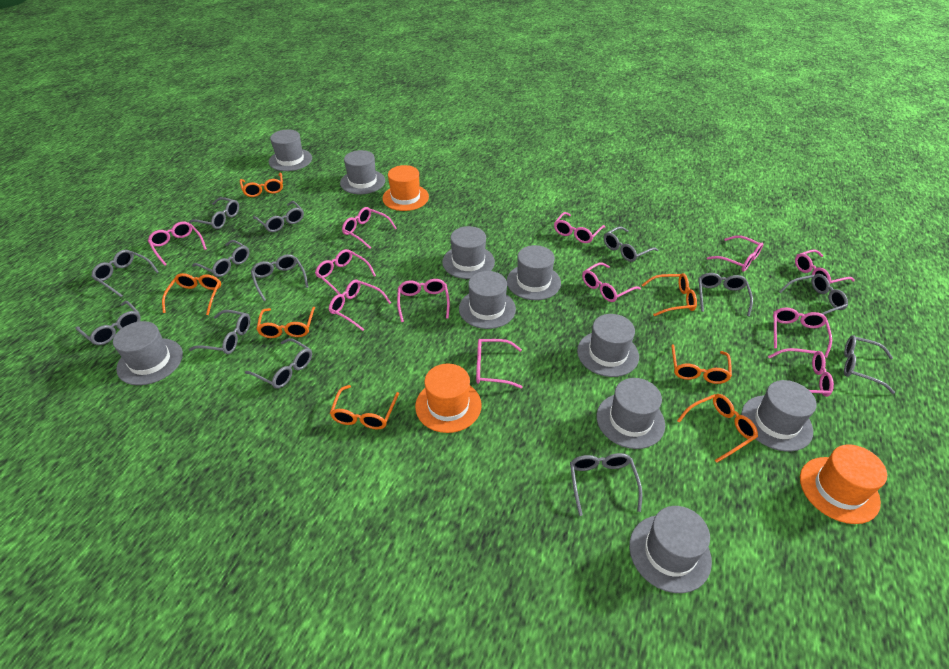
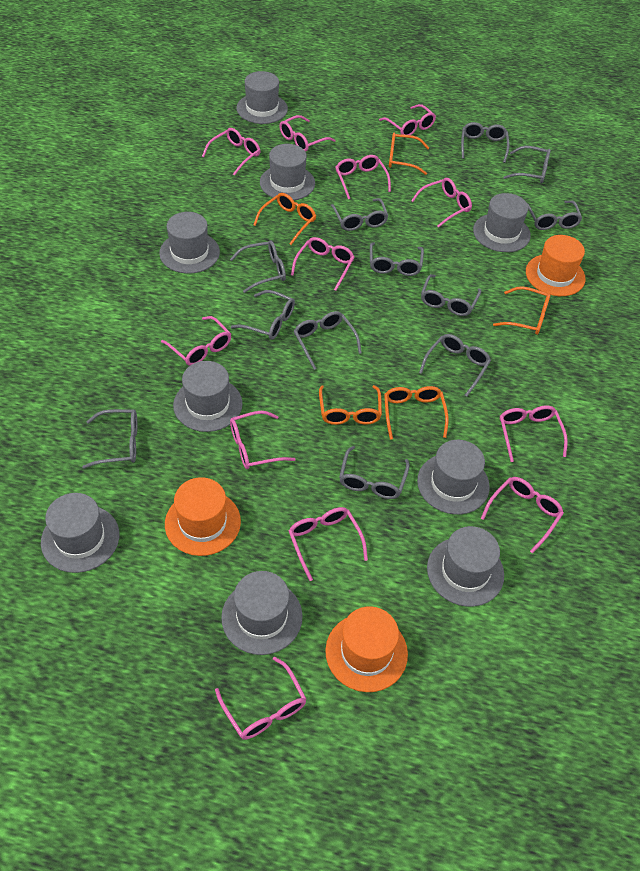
grey glasses: [76,301,141,345] [91,250,159,297] [188,197,239,229] [189,310,251,354] [192,240,249,277] [245,338,312,389] [251,254,308,301] [253,201,304,232] [570,453,643,516] [604,226,659,262] [698,273,753,316] [779,274,848,315] [844,335,895,394] = 13 -> [83,409,137,469] [230,241,286,293] [231,290,295,340] [294,311,362,370] [331,198,388,231] [339,446,410,499] [370,242,424,276] [419,334,491,397] [421,274,482,316] [461,122,509,163] [503,146,551,183] [527,200,582,230] = 12
grey hat: [113,321,183,385] [269,130,312,171] [340,150,385,194] [442,226,495,279] [459,271,516,329] [507,245,561,300] [577,314,639,377] [597,378,665,449] [629,506,712,593] [741,380,817,452] = 10 -> [41,493,119,573] [159,212,220,274] [173,361,243,432] [221,571,303,655] [237,71,288,124] [260,144,315,200] [417,440,490,515] [427,526,504,607] [473,193,531,252] = 9
orange glasses: [162,273,221,315] [240,172,283,197] [256,307,315,338] [330,385,399,430] [642,273,697,316] [671,344,732,384] [677,394,758,463] = 7 -> [253,193,316,245] [319,385,382,425] [384,386,449,440] [389,133,429,175] [493,286,551,335] = 5

